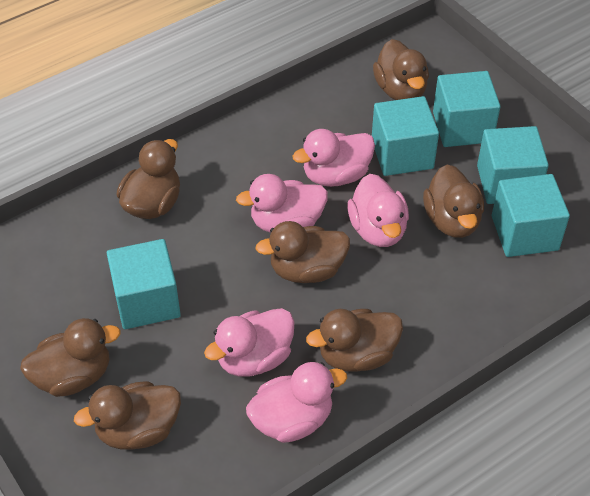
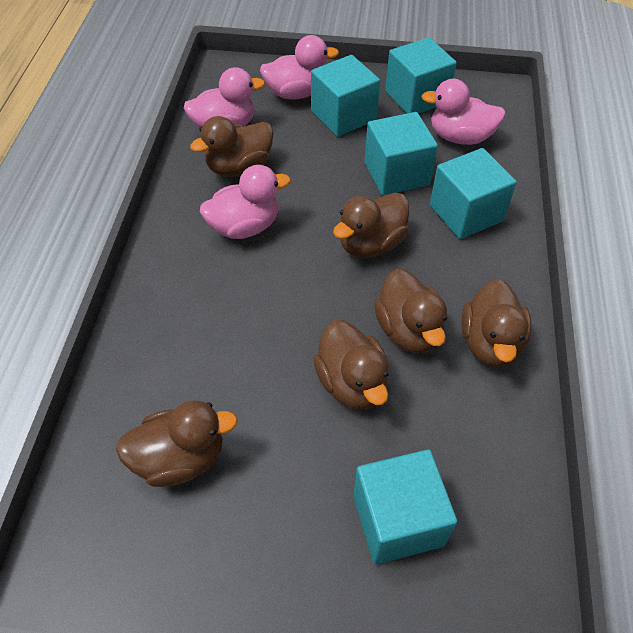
brown duck: [20,318,121,397] [74,381,181,450] [117,139,180,219] [256,221,350,283] [306,309,403,372] [373,39,429,100] [423,165,484,238] = 7 -> [116,400,238,487] [190,116,274,177] [313,320,389,410] [333,192,409,258] [374,269,447,353] [461,279,532,367] = 6
pink duck: [204,308,295,377] [236,174,328,233] [246,362,347,443] [292,129,375,187] [348,174,409,247] = 5 -> [184,67,265,128] [200,165,291,239] [260,35,339,100] [421,79,506,145] = 4

